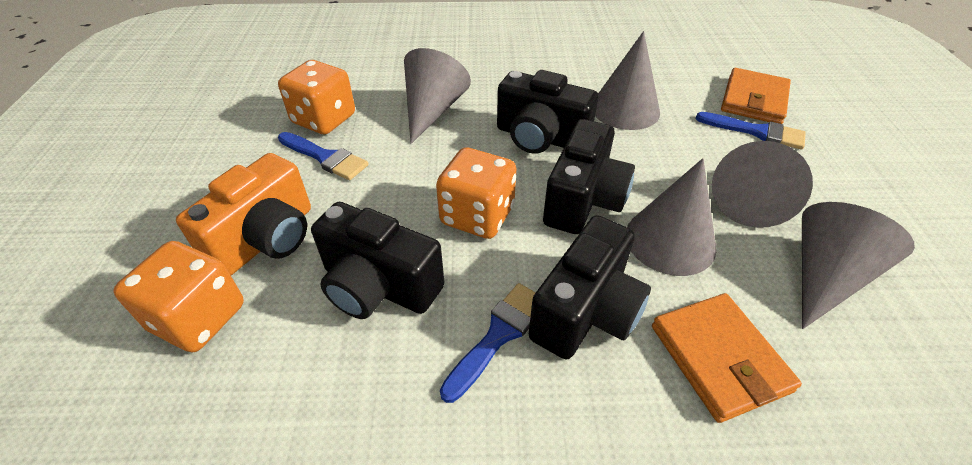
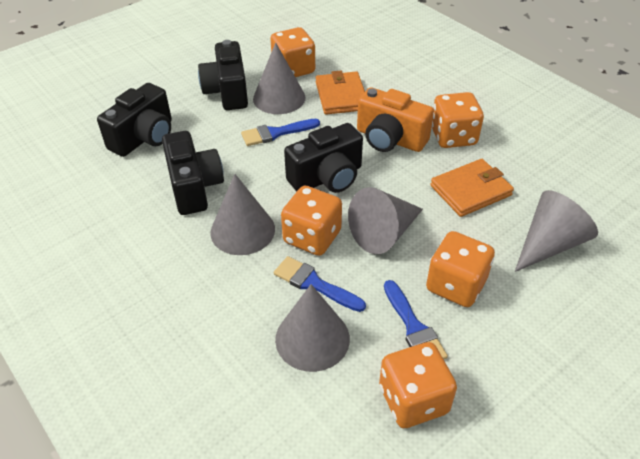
orange dice: [113,241,244,353] [278,60,355,134] [436,148,516,239] = 3 -> [270,27,315,77] [281,186,342,256] [379,342,457,428] [426,231,495,307] [432,92,484,148] = 5

